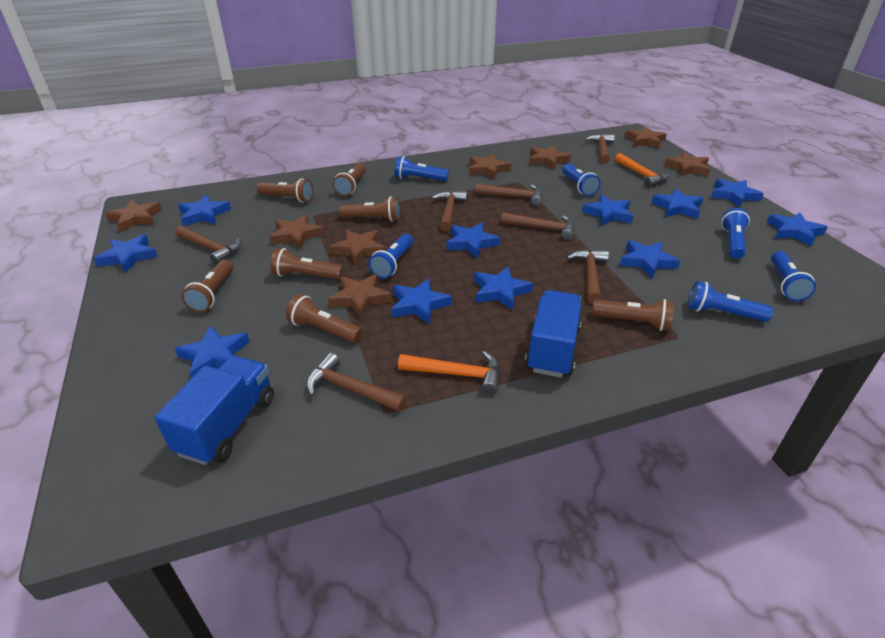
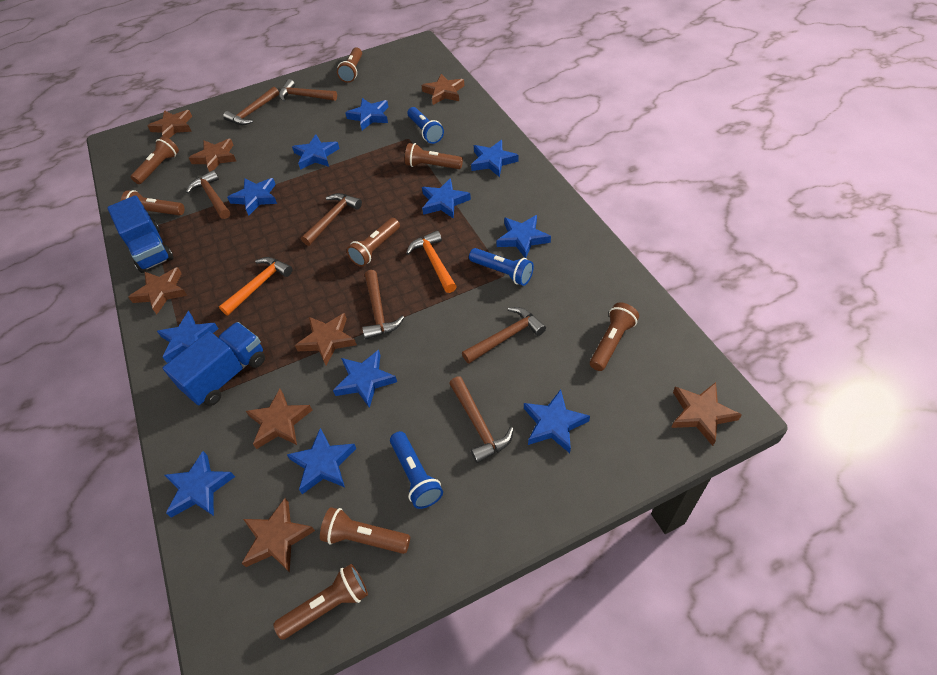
blue flashlight: [369,234,413,279] [395,156,449,181] [562,163,601,196] [688,281,773,322] [721,208,750,259] [771,251,816,301] = 6 -> [390,431,443,509] [407,107,444,144] [469,248,534,286] = 3
brown flashlight: [182,260,233,312] [257,179,313,203] [270,248,343,280] [286,294,362,343] [333,163,365,196] [339,196,400,222] [592,299,674,331] = 7 -> [121,190,185,215] [131,136,179,184] [273,564,368,640] [320,507,410,554] [337,47,362,83] [347,218,400,267] [405,143,463,169] [590,303,639,371] = 8

